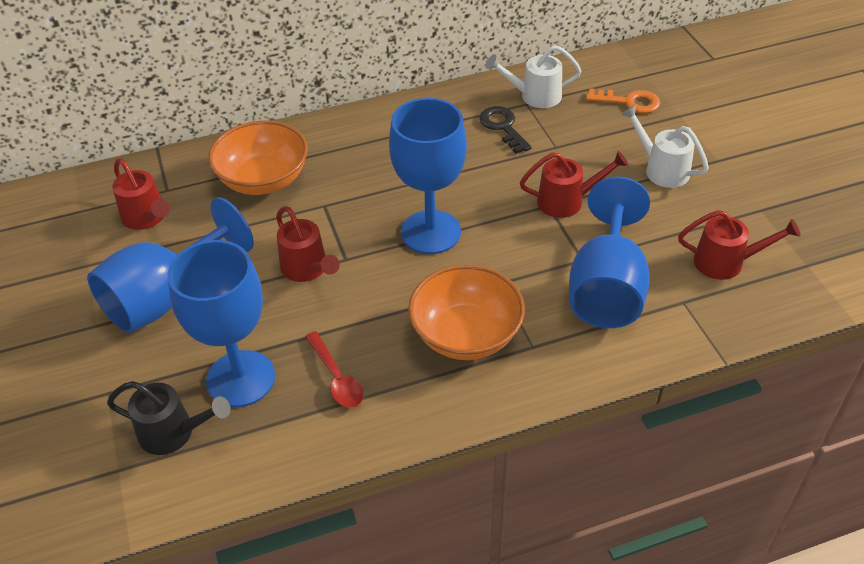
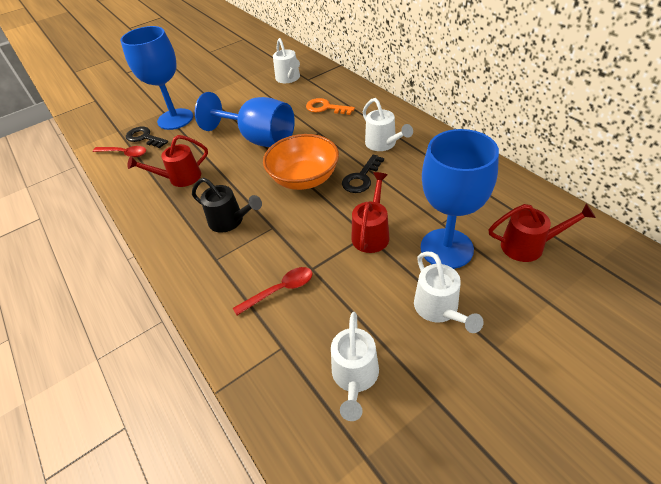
black key: [479,106,532,154] = 1 -> [126,127,168,148] [342,154,384,193] = 2
blue goblet: [87,197,254,333] [168,240,275,407] [389,98,467,254] [569,177,650,328] = 4 -> [120,26,193,130] [195,92,295,147] [420,129,499,269] = 3
orange bowl: [208,121,308,195] [408,265,525,360] = 2 -> [263,134,339,190] = 1
red spoon: [305,331,364,408] = 1 -> [93,146,146,157] [233,267,313,315] = 2
red watering can: [112,158,170,230] [276,206,340,282] [520,151,628,218] [678,210,801,280] = 4 -> [127,135,208,187] [352,172,389,253] [488,204,596,262] = 3
white watering can: [486,45,581,108] [621,105,709,188] = 2 -> [273,38,300,83] [331,312,379,421] [363,98,413,151] [414,251,484,333] = 4

